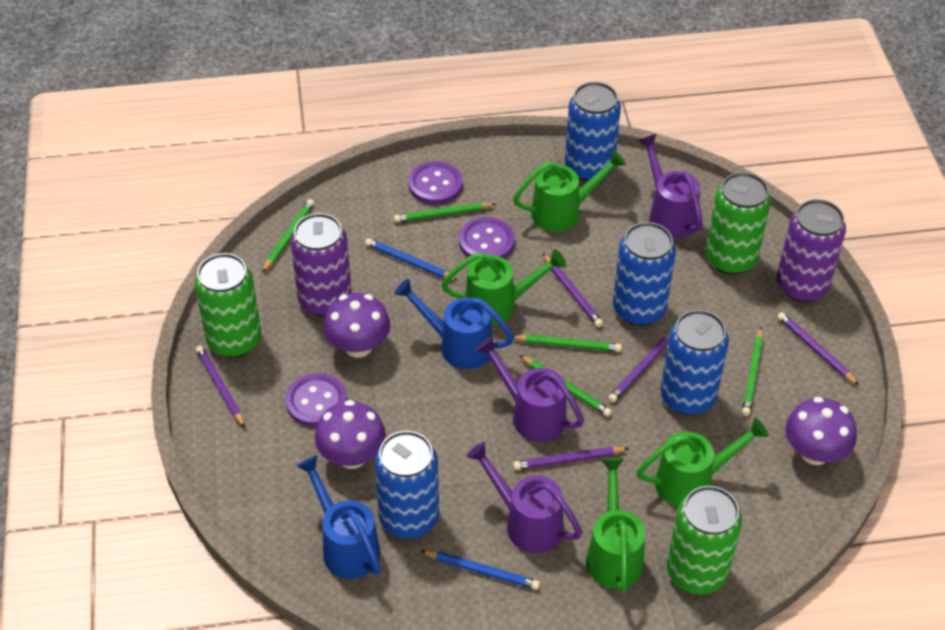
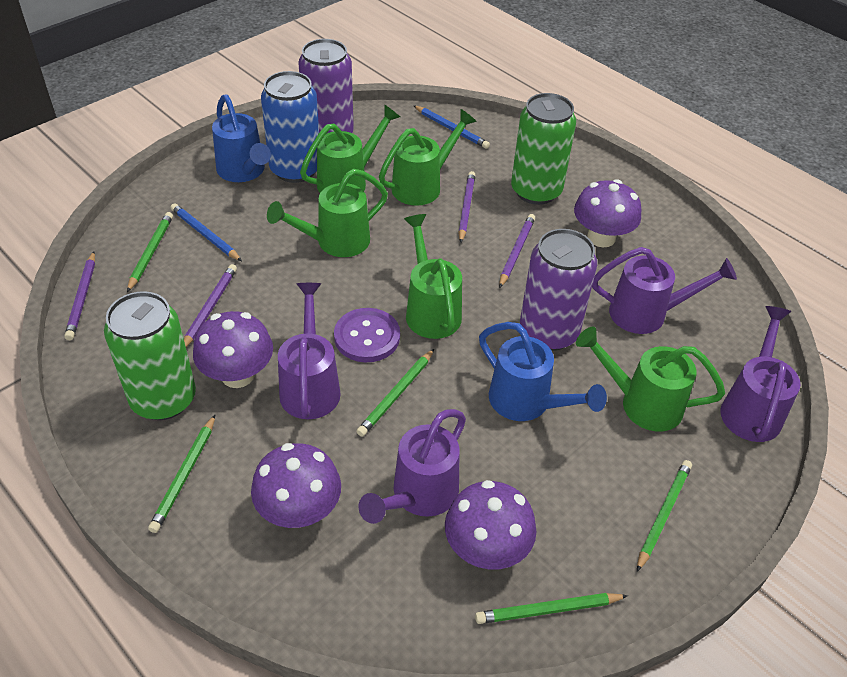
blue can: [375,431,439,538] [565,82,621,181] [613,222,676,326] [660,310,729,415] = 4 -> [261,71,319,183] = 1
green can: [195,253,261,357] [667,486,742,594] [706,172,771,274] = 3 -> [104,291,196,420] [511,93,576,205] = 2
green watering can: [441,249,566,325] [513,150,626,232] [586,458,645,593] [637,418,769,507] = 4 -> [267,169,388,257] [300,104,400,193] [379,109,477,206] [404,214,462,339] [576,327,725,431] = 5
purple button: [286,373,347,427] [409,161,462,204] [459,217,515,258] = 3 -> [334,308,400,362] = 1
purple mushroom: [315,400,386,469] [323,293,390,358] [785,397,857,465] = 3 -> [193,311,273,388] [251,443,341,528] [445,480,536,569] [574,179,642,247] = 4
purple pencil: [196,345,245,427] [513,447,629,470] [543,253,603,327] [608,333,670,403] [777,312,859,385] = 5 -> [64,251,95,340] [184,264,237,347] [458,171,475,243] [499,214,535,288] = 4
purple watering can: [466,442,582,553] [475,336,584,442] [638,134,703,239] = 3 -> [278,283,341,419] [358,409,466,524] [592,247,737,334] [720,306,801,442] = 4

